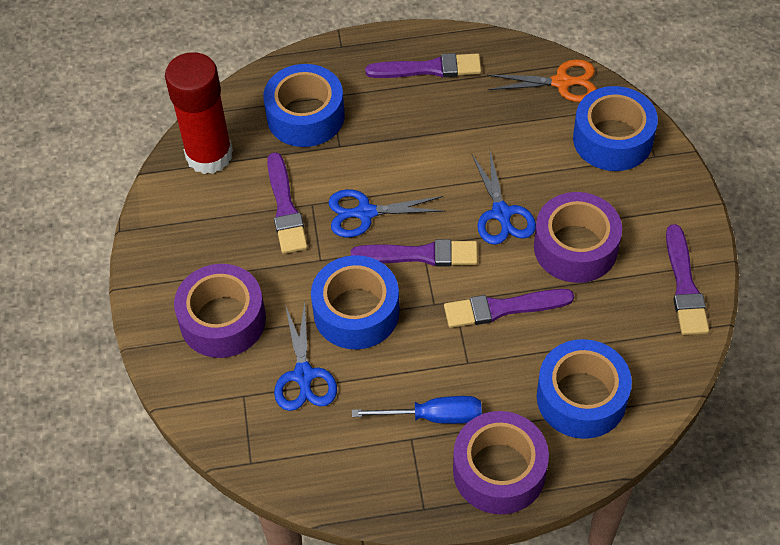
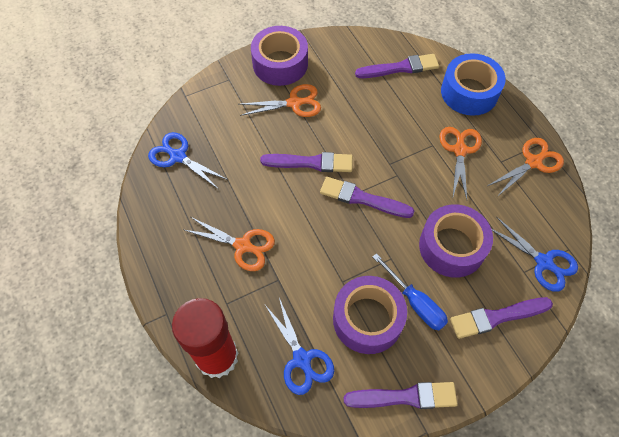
blue tape: [263,64,345,147] [311,255,400,349] [537,339,632,439] [573,86,658,171] = 4 -> [441,53,506,116] = 1
orange scissors: [487,59,597,102] = 1 -> [185,217,275,271] [239,84,321,117] [439,127,482,199] [488,138,564,197] = 4

